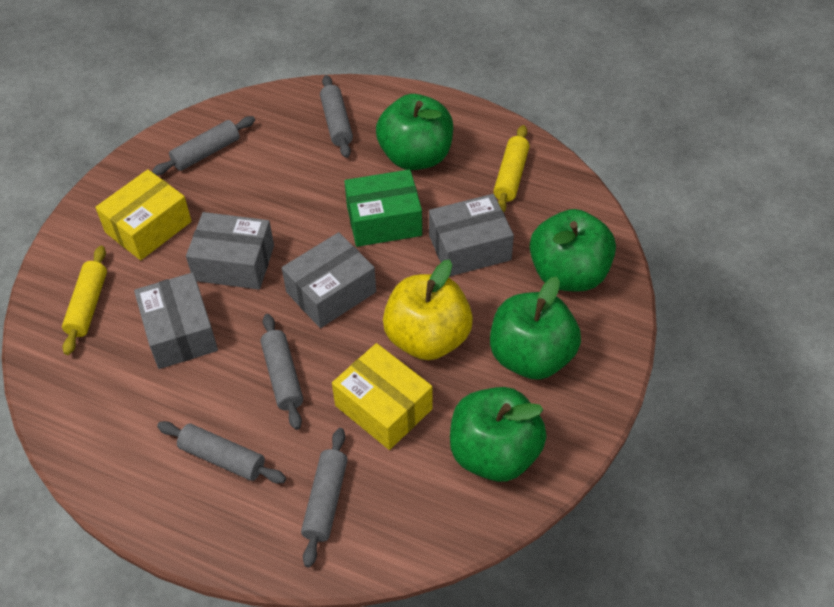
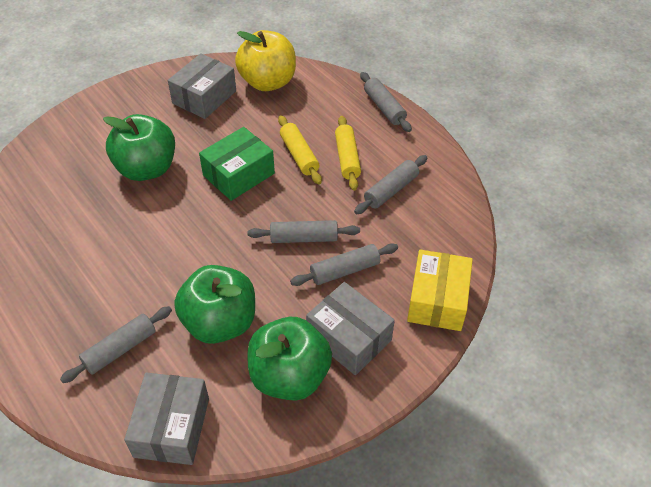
green apple: [376,94,453,170] [450,387,547,482] [490,276,581,380] [530,209,616,292] = 4 -> [103,114,175,181] [174,265,255,344] [247,317,332,401] = 3
grey box: [134,272,218,369] [186,212,274,290] [282,232,376,328] [429,194,514,277] = 4 -> [124,372,209,465] [168,53,236,119] [306,282,395,375] = 3
yellow box: [95,169,192,260] [332,343,433,450] = 2 -> [407,249,473,331] = 1

